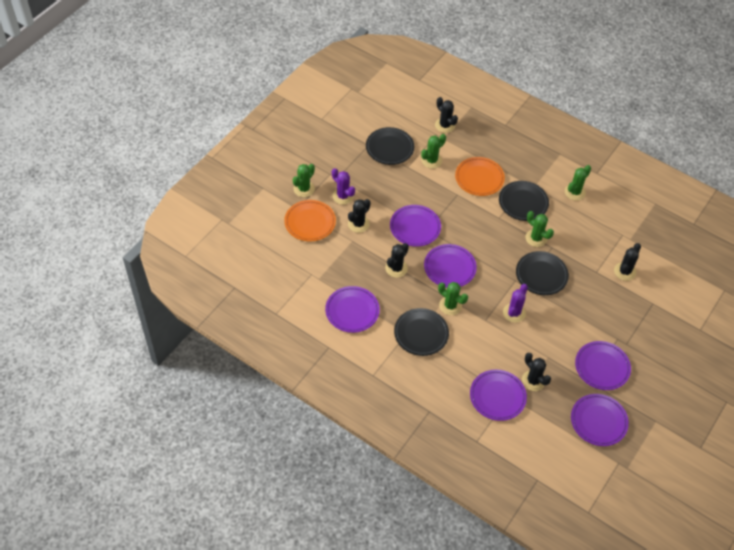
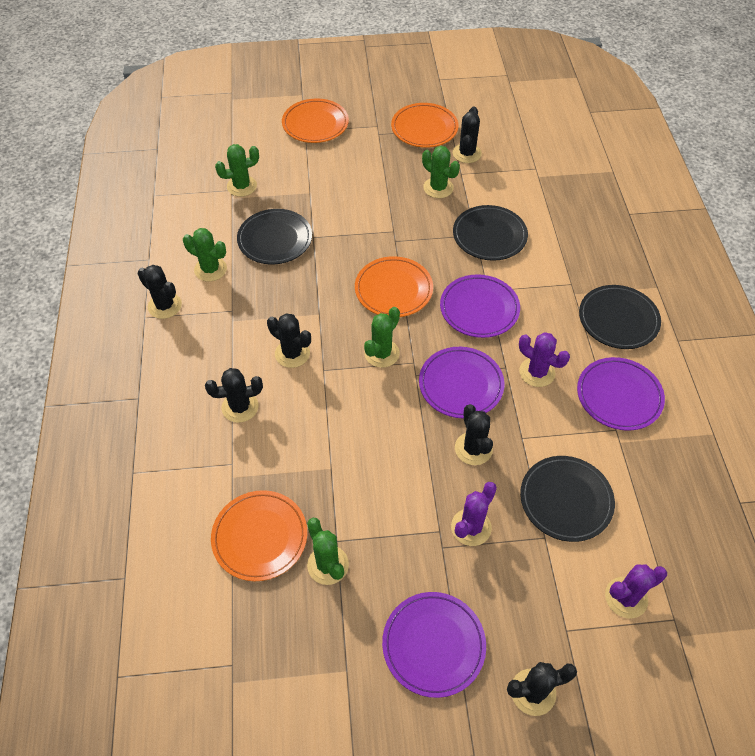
black cactus: [348,199,371,233] [385,243,409,278] [435,97,458,133] [522,353,551,391] [614,243,641,281] = 5 -> [138,265,182,319] [205,368,263,423] [267,313,311,368] [453,106,482,163] [455,404,493,465] [507,662,577,716] = 6
orange plate: [284,200,336,241] [455,157,505,196] = 2 -> [211,490,307,581] [282,98,349,143] [355,256,433,317] [391,103,458,148] = 4
purple cactus: [332,168,355,205] [503,284,528,323] = 2 -> [451,482,497,546] [519,332,570,387] [605,564,667,618] = 3
purple plate: [325,286,380,333] [390,205,441,247] [424,244,477,288] [470,369,527,421] [571,394,629,446] [575,341,631,390] = 6 -> [382,592,486,698] [419,347,504,418] [440,274,520,338] [577,357,665,431] = 4

